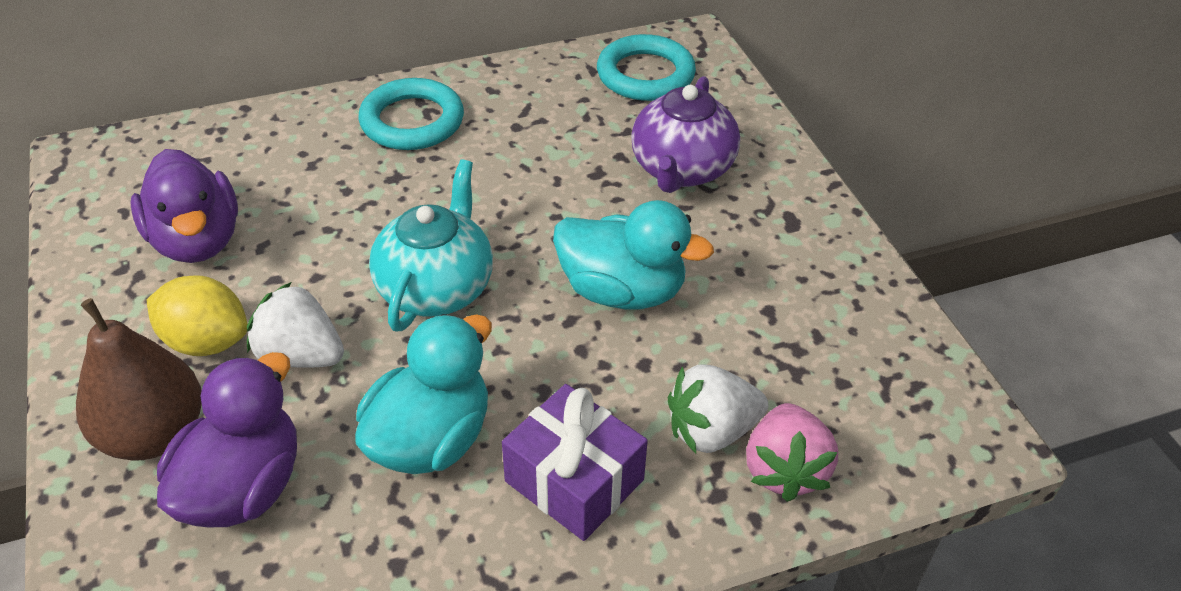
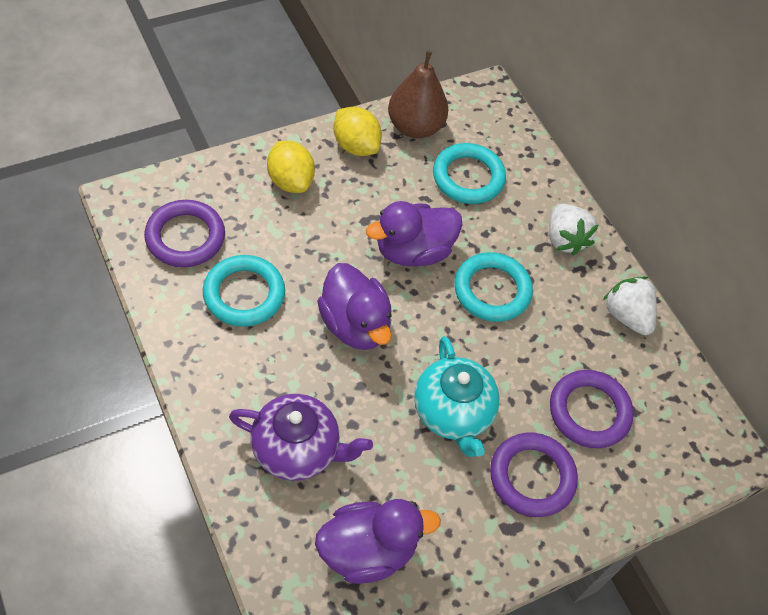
pink strawberry: [746,403,838,502] = 1 -> none = 0
purple duck: [130,149,238,263] [157,352,297,527] = 2 -> [315,499,441,584] [317,263,392,350] [366,201,462,266] = 3
purple gift: [502,384,648,541] = 1 -> none = 0
purple ring: none = 0 -> [144,200,225,267] [490,433,578,517] [550,370,634,448] = 3
turquoise duck: [355,314,492,474] [553,200,714,309] = 2 -> none = 0
turquoise ring: [358,78,464,150] [597,34,696,101] = 2 -> [203,255,285,327] [433,143,506,204] [454,252,533,322] = 3
yellow lemon: [147,275,247,356] = 1 -> [267,141,315,193] [333,107,382,156] = 2

